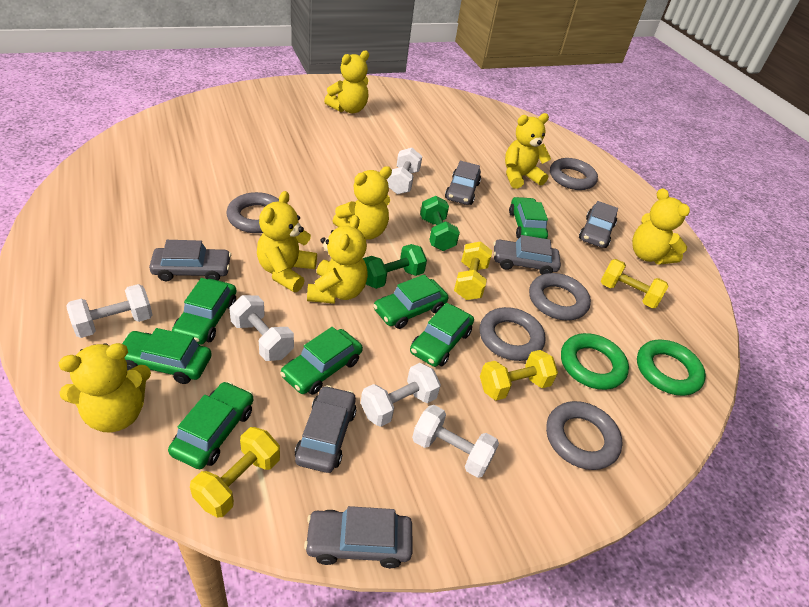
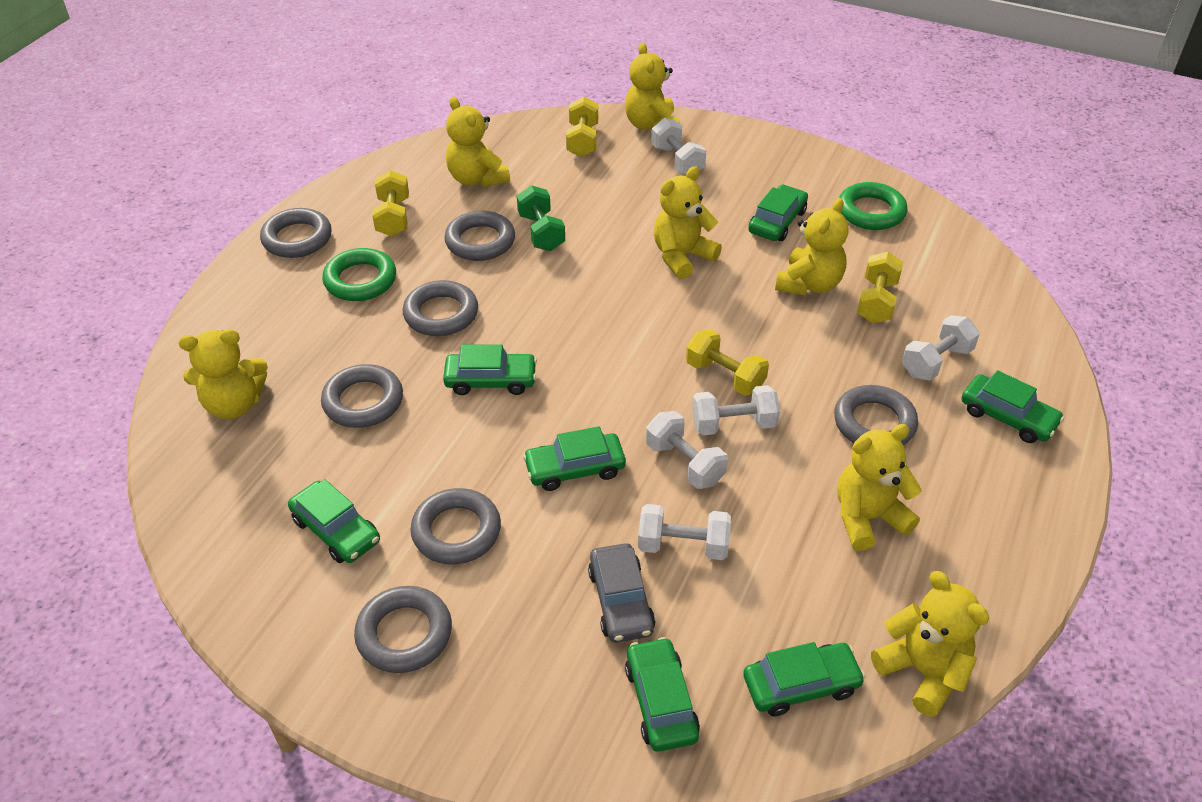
green dumbbell: [363,244,427,289] [420,196,460,251] = 2 -> [517,185,565,251] = 1
grey car: [149,240,231,281] [295,385,356,473] [304,506,412,568] [445,161,481,205] [493,235,561,275] [579,201,618,248] = 6 -> [588,543,655,643] = 1
grey ring: [226,192,279,233] [480,307,545,361] [529,273,591,320] [546,401,623,470] [550,158,598,190] = 5 -> [260,208,332,258] [321,364,403,428] [354,586,452,673] [403,280,478,336] [410,488,501,565] [444,211,515,261] [834,385,918,445] = 7

